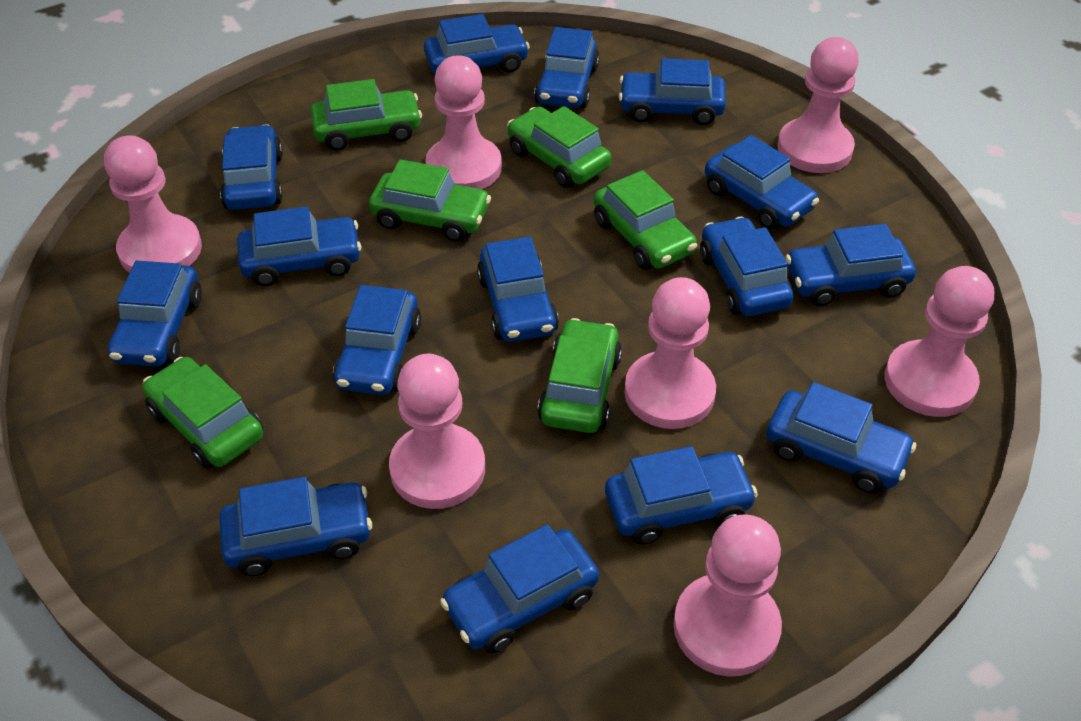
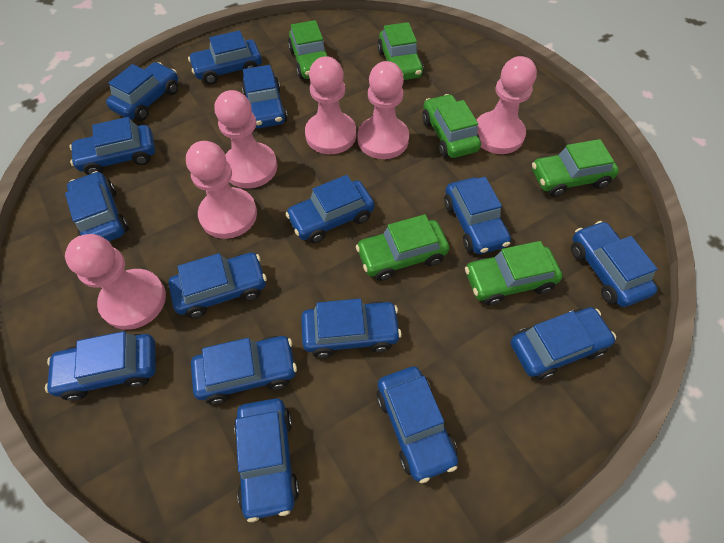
pink pawn: [104,135,202,273] [389,354,485,509] [425,55,502,189] [624,277,716,429] [673,514,782,677] [777,37,859,173] [885,266,994,417] = 7 -> [65,234,166,330] [186,141,257,239] [215,90,277,188] [305,56,356,154] [357,61,409,159] [477,56,537,154] = 6

